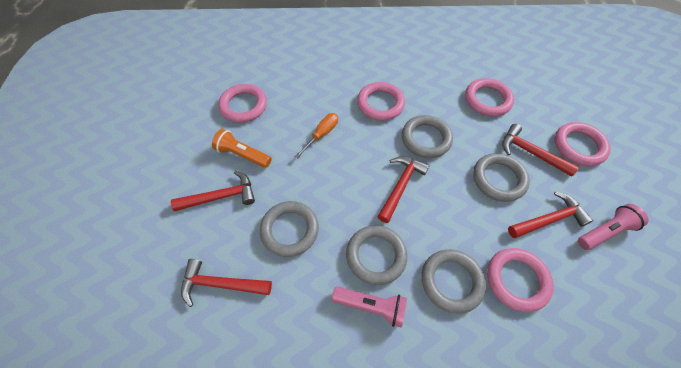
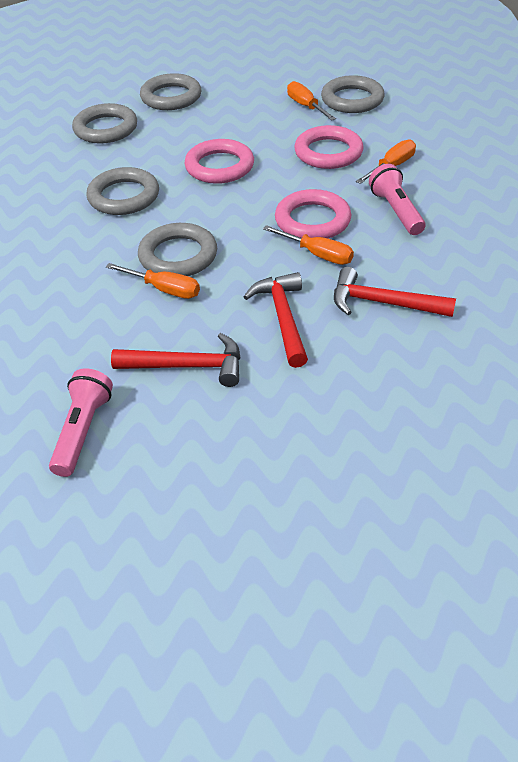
orange flashlight: [212,129,272,168] = 1 -> none = 0
orange screwdriver: [295,113,338,158] = 1 -> [106,263,200,299] [263,225,354,265] [287,81,336,120] [356,139,416,184] = 4
pink ring: [218,84,267,123] [357,82,405,121] [465,78,514,116] [487,248,554,312] [555,122,611,166] = 5 -> [184,139,254,184] [275,189,351,239] [294,125,363,169] = 3
red hammer: [171,171,255,211] [181,259,272,307] [378,156,430,223] [502,124,579,177] [508,192,593,238] = 5 -> [111,333,241,387] [244,272,308,368] [334,267,456,317] = 3

